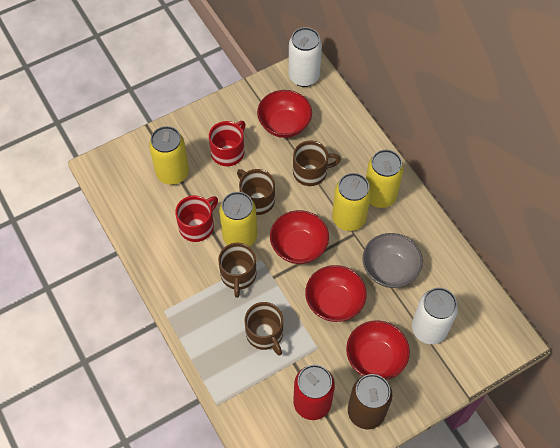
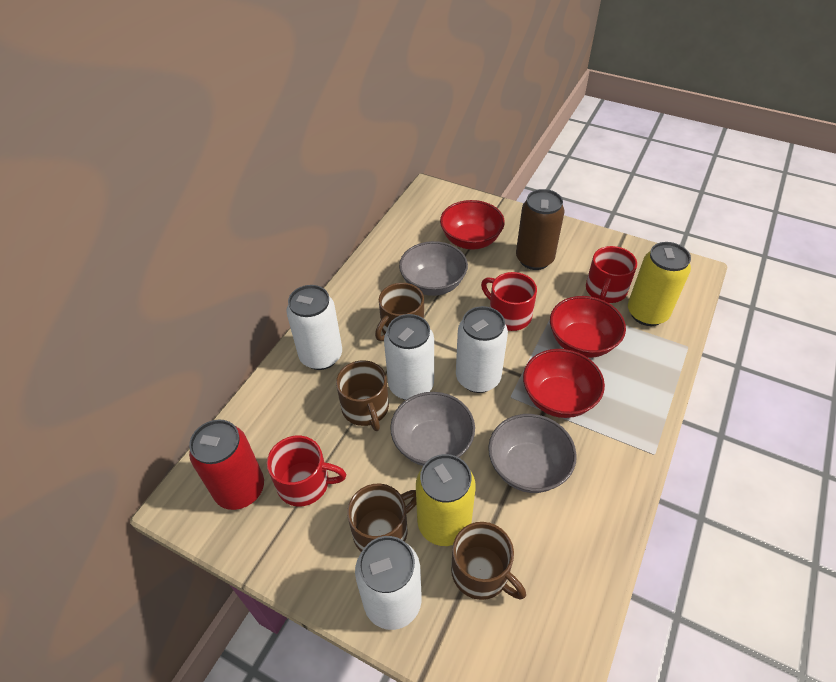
grey bowl: [362,233,423,288] = 1 -> [390,392,475,466] [399,241,468,296] [488,414,577,493] = 3
red bowl: [257,90,312,138] [270,210,329,264] [305,265,367,322] [346,320,410,380] = 4 -> [440,200,505,250] [523,349,605,418] [550,296,626,358] = 3
red mug: [175,195,218,242] [209,121,246,166] = 2 -> [267,436,346,507] [481,272,537,331] [586,246,637,303] = 3
white can: [288,27,322,87] [412,288,458,344] = 2 -> [286,285,342,370] [355,536,422,630] [384,314,434,400] [456,306,508,393] = 4
yellow can: [149,126,189,185] [219,192,257,247] [332,173,371,231] [366,150,404,208] = 4 -> [416,454,476,546] [628,242,691,326] = 2

